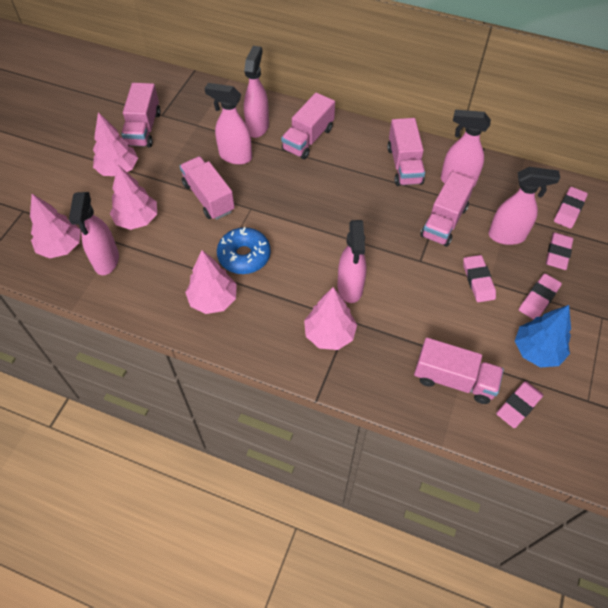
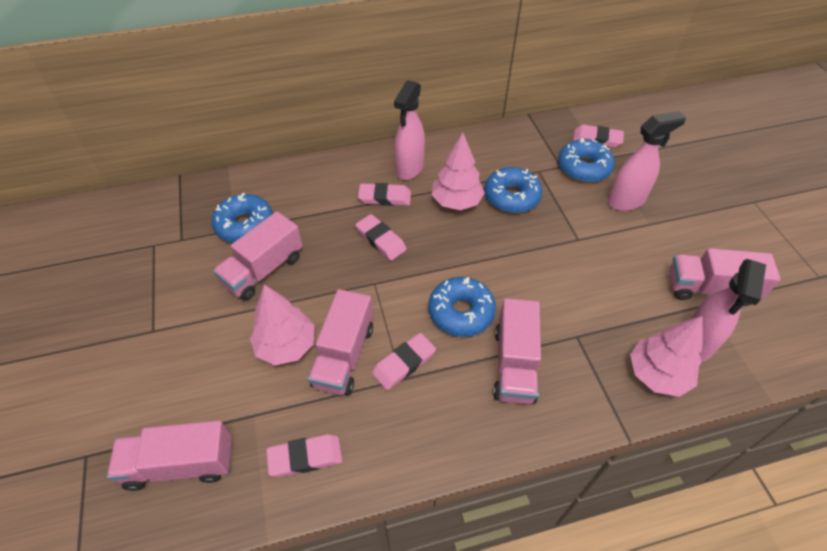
blue donut: [217,227,271,274] = 1 -> [212,193,273,243] [429,277,496,337] [484,167,542,213] [558,138,615,182] = 4
blue tree: [515,305,571,368] = 1 -> none = 0
pink spray bottle: [69,192,119,275] [204,83,252,165] [244,46,269,138] [337,220,366,303] [441,110,491,186] [488,167,560,245] = 6 -> [394,80,425,180] [608,111,686,211] [691,259,766,362] = 3
pink tree: [30,194,81,259] [93,112,138,176] [110,165,157,230] [185,250,237,314] [304,287,357,350] = 5 -> [250,284,315,366] [432,133,485,210] [630,316,703,397] = 3
pink truck: [121,83,161,148] [180,156,235,220] [281,93,335,159] [387,118,425,186] [414,337,504,404] [420,172,475,247] = 6 -> [107,420,232,491] [213,211,303,301] [308,289,373,396] [493,298,541,404] [669,248,781,306] = 5

